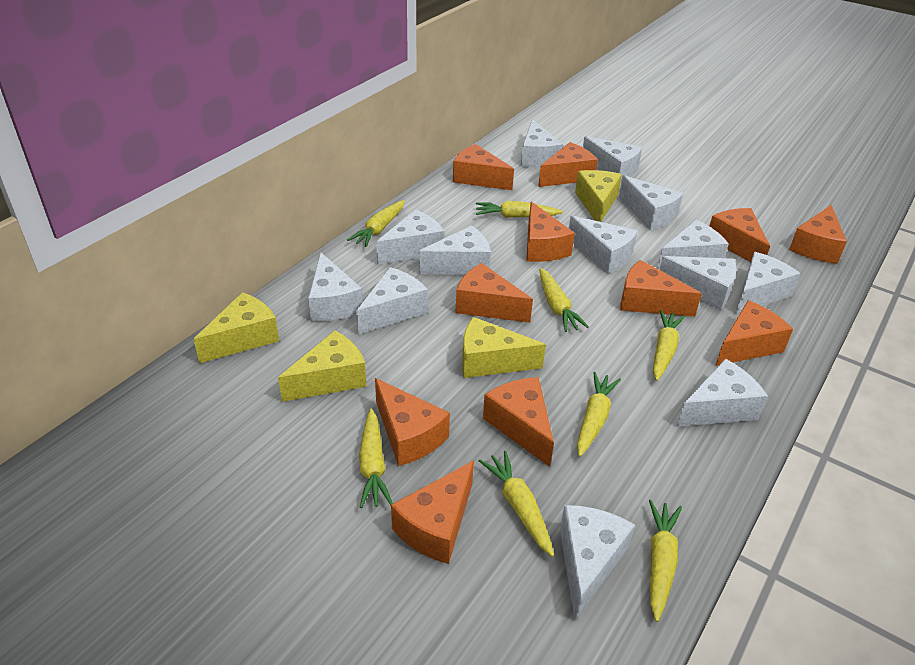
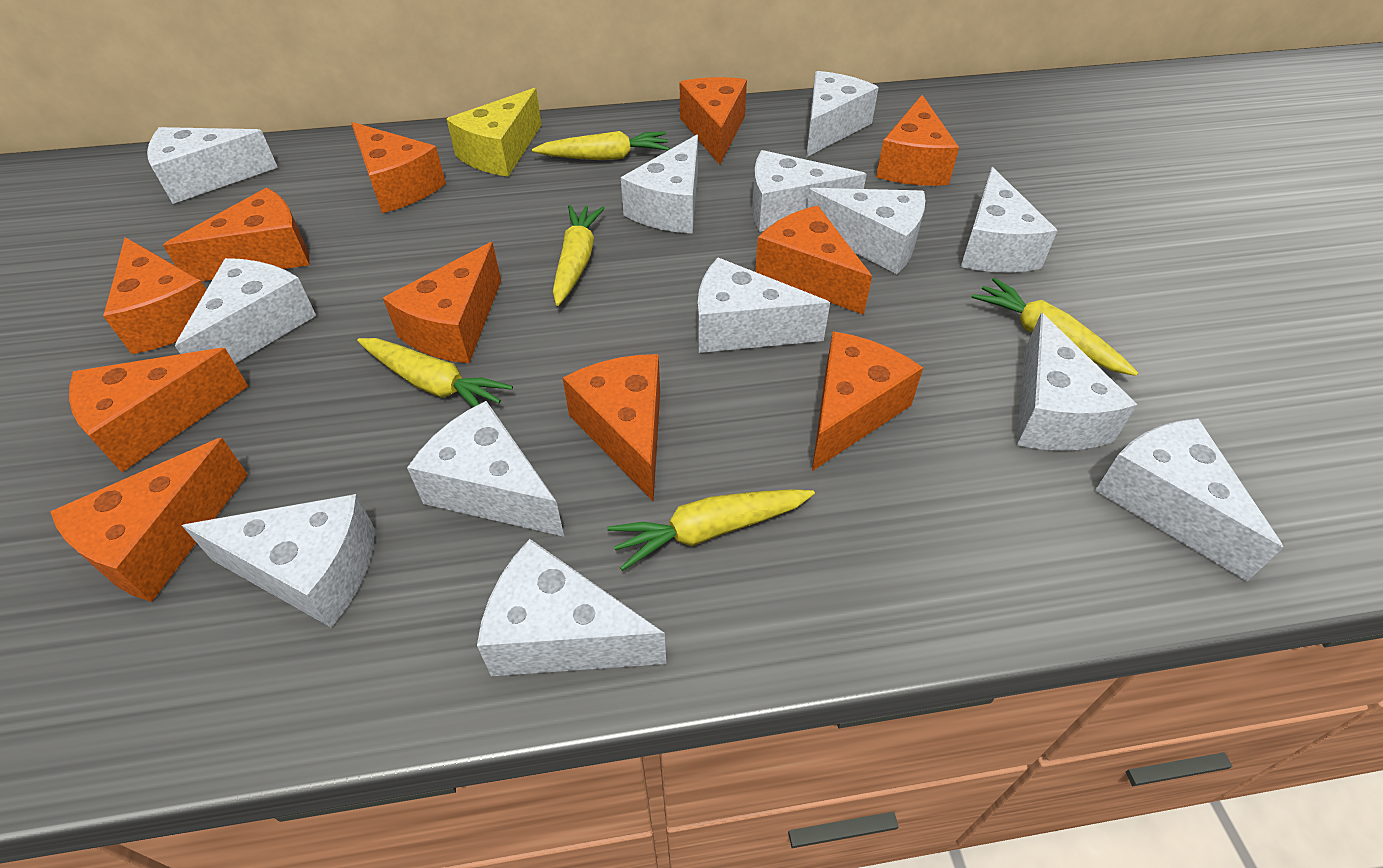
yellow carrot: [347,200,405,247] [359,409,393,508] [476,201,563,218] [479,451,554,557] [539,268,589,332] [577,372,621,457] [649,500,682,622] [653,310,685,381] = 8 -> [357,338,513,407] [532,131,670,160] [553,205,605,306] [607,489,815,571] [971,278,1138,376] = 5
yellow cheese: [193,292,279,363] [278,330,367,402] [462,317,546,378] [575,170,622,222] = 4 -> [446,88,542,177] = 1

